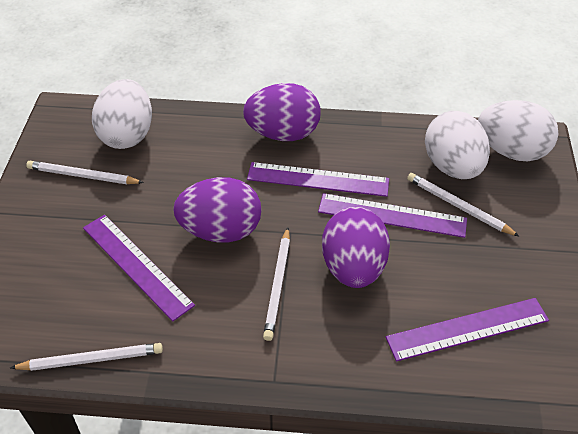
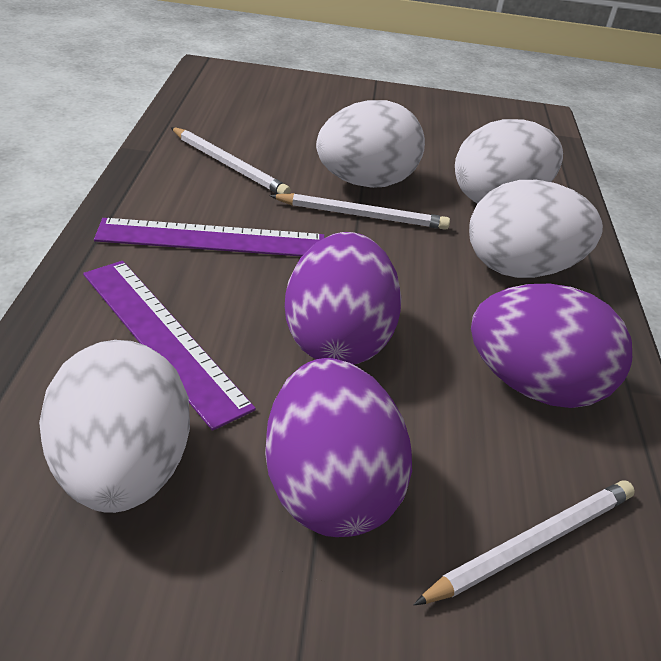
purple ruler: [83,215,195,322] [247,162,389,197] [318,193,467,238] [386,298,549,362] = 4 -> [83,261,256,431] [94,218,325,257] = 2
white egg: [92,79,152,149] [425,111,490,179] [478,100,558,161] = 3 -> [39,340,190,513] [316,100,425,188] [455,119,563,204] [469,180,603,278] = 4
white pencil: [10,343,163,371] [26,161,144,184] [263,227,290,341] [407,173,520,237] = 4 -> [171,127,291,194] [269,193,450,230] [413,480,635,605] = 3

